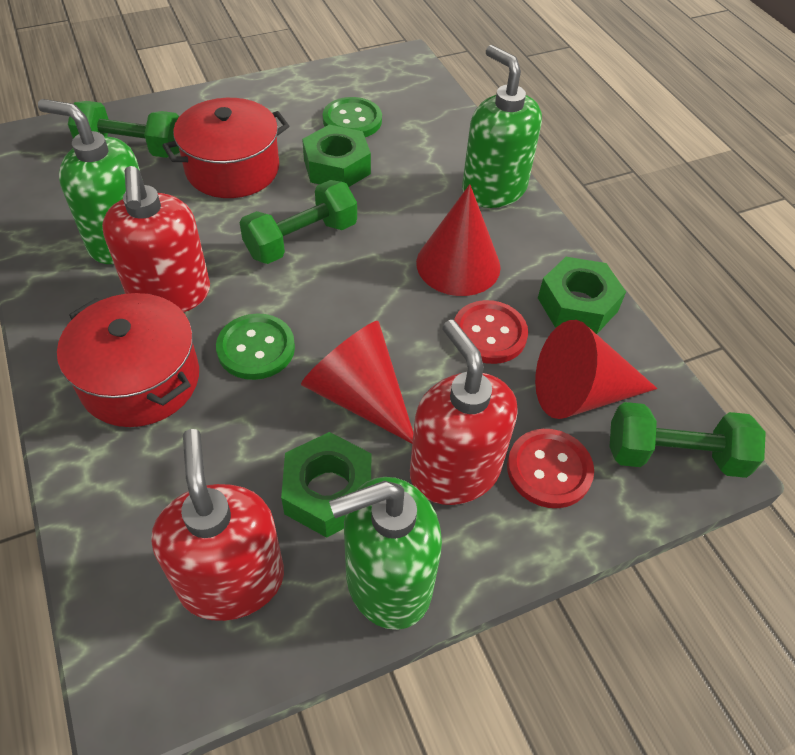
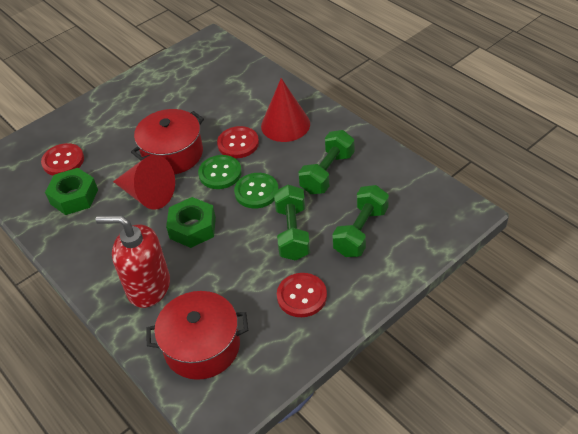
green nut: [281,432,371,538] [302,125,371,187] [538,257,626,334] = 3 -> [45,168,98,215] [166,197,216,248] = 2
green soap dispenser: [38,99,140,264] [329,477,442,630] [462,45,542,208] = 3 -> none = 0
red button: [454,300,528,364] [507,429,594,508] = 2 -> [41,143,84,176] [217,126,259,158] [277,273,327,317] = 3
red cone: [301,321,413,444] [416,184,501,296] [535,320,658,419] = 3 -> [113,155,175,210] [261,78,310,142] = 2
red soap dispenser: [102,166,210,312] [151,429,284,621] [410,320,518,505] = 3 -> [95,215,170,308] = 1

